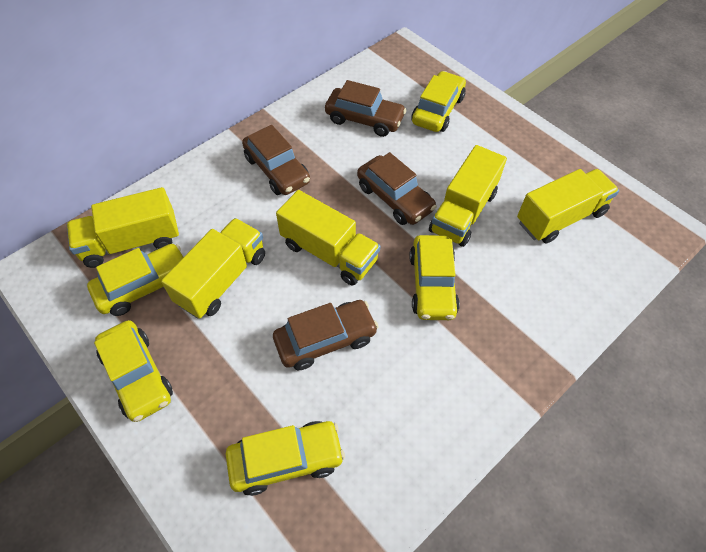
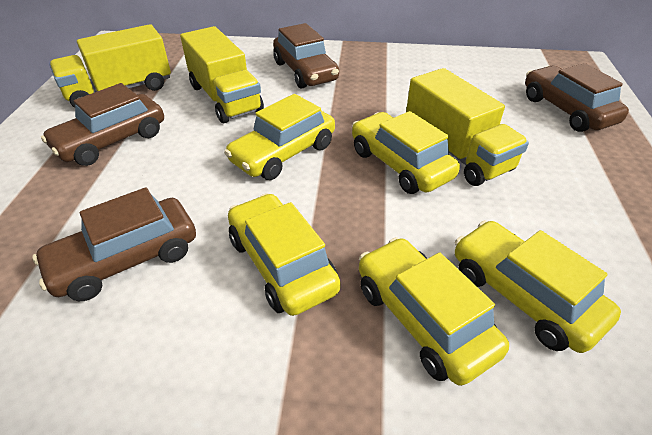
yellow truck: [67,187,179,268] [161,218,265,319] [276,190,380,286] [429,145,507,247] [517,169,619,243] = 5 -> [49,24,171,108] [180,26,264,123] [406,68,529,186] = 3

